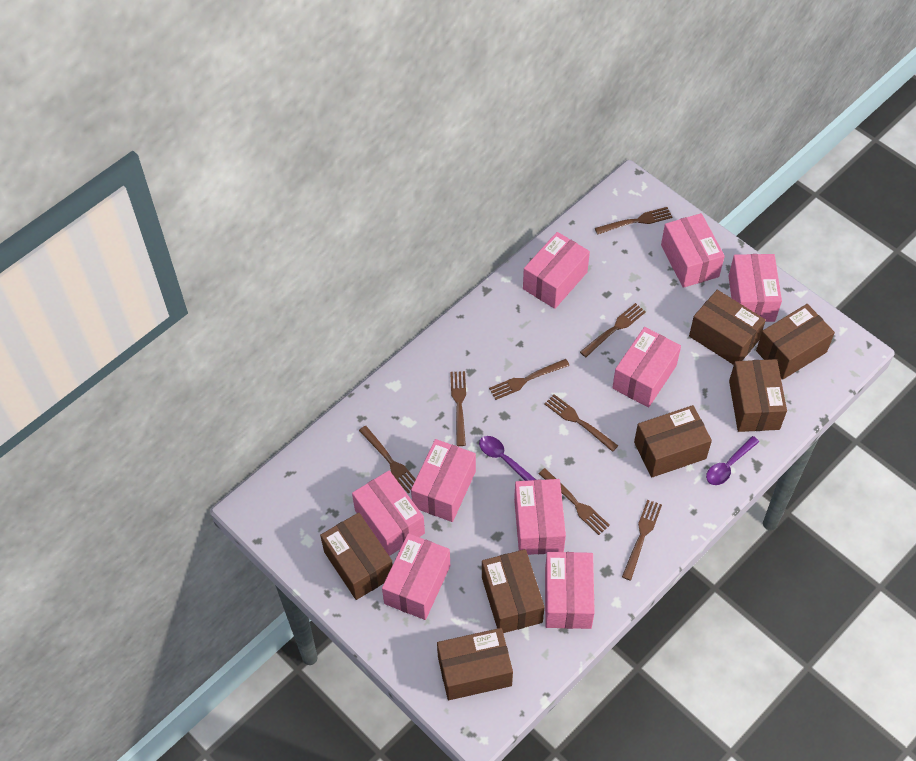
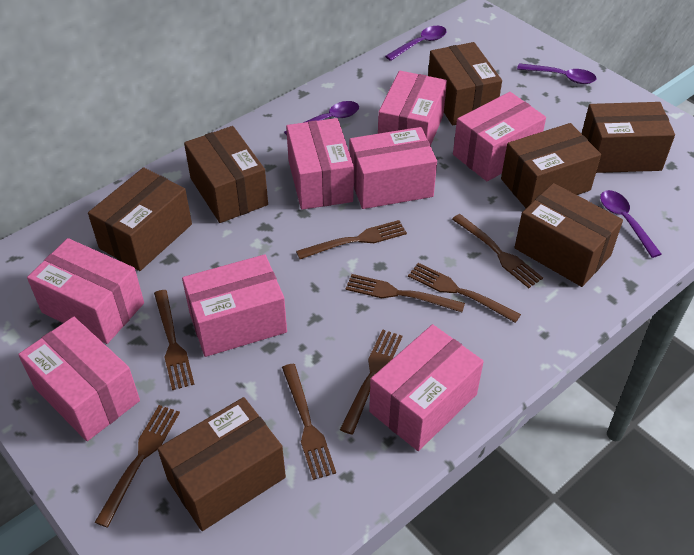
pink box: [352,471,425,556] [382,533,450,620] [411,439,476,522] [514,479,566,555] [523,232,590,309] [545,552,595,629] [612,327,681,407] [661,213,725,288] [729,254,782,322] = 9 -> [18,317,140,441] [27,238,144,344] [182,254,287,357] [286,118,354,210] [349,127,437,209] [369,324,484,451] [378,71,447,145] [453,92,546,181] = 8
purple spoon: [479,436,536,481] [706,436,759,485] = 2 -> [284,101,359,136] [385,26,447,61] [517,63,596,84] [600,190,661,258] = 4

